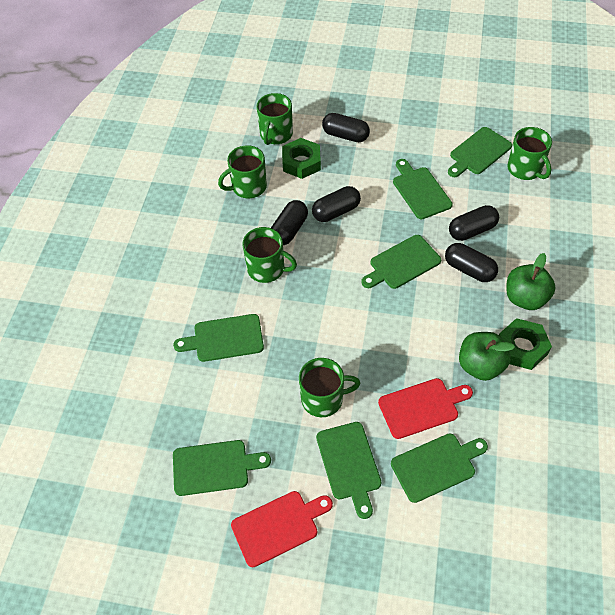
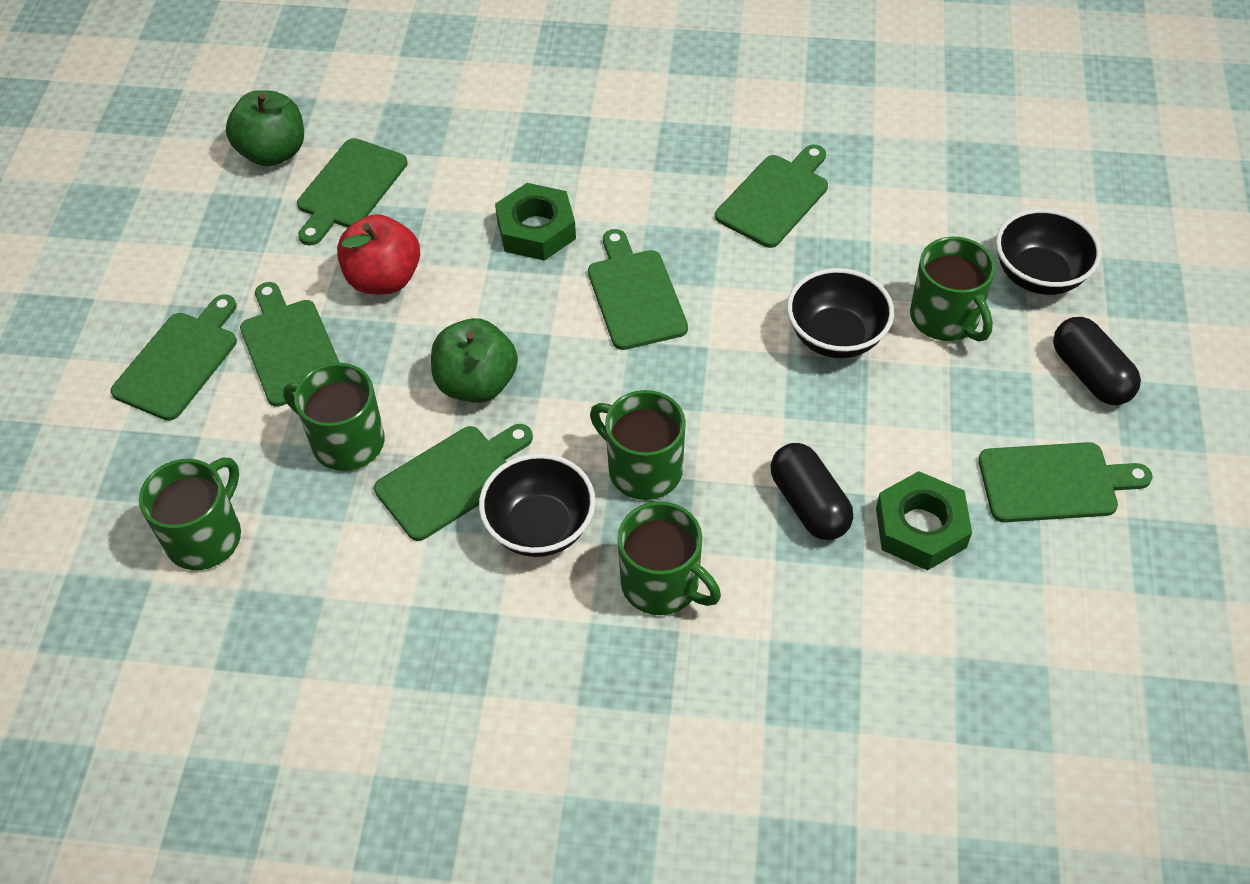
black bowl: none = 0 -> [479,453,595,557] [787,268,894,358] [996,209,1101,295] = 3
black capsule: [271,200,308,245] [312,186,361,222] [322,113,370,142] [445,243,498,282] [449,205,499,241] = 5 -> [771,443,853,540] [1053,317,1141,405] = 2
red apple: none = 0 -> [337,214,420,294] = 1
red cutting board: [231,491,333,567] [378,378,473,439] = 2 -> none = 0

